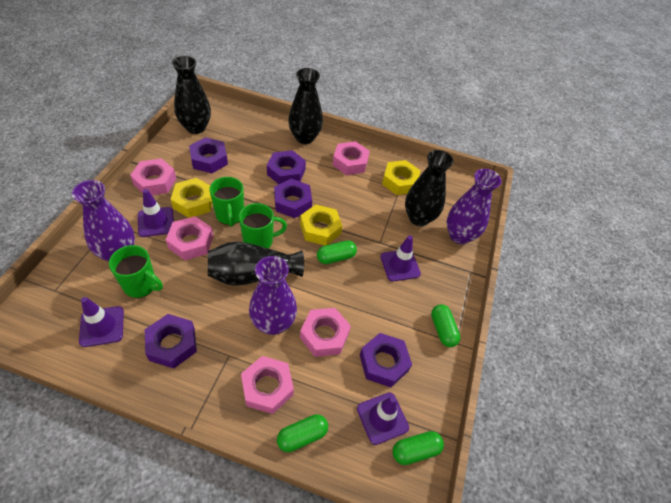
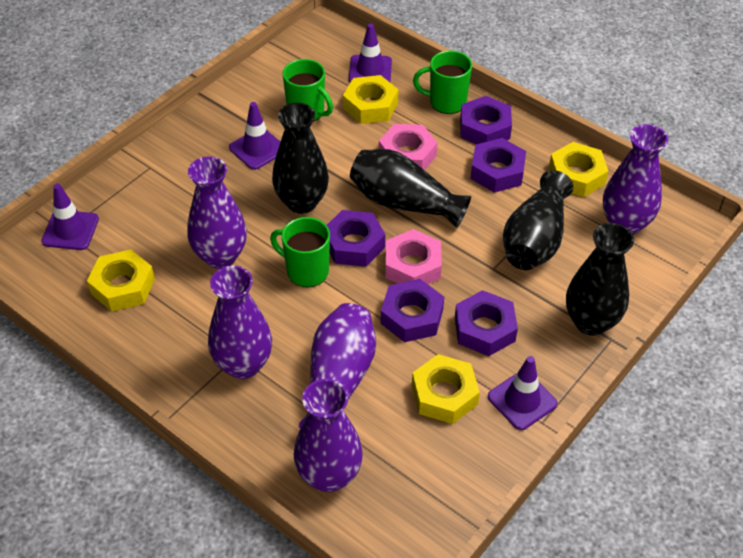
green capsule: [277,414,328,452] [317,240,357,264] [393,431,444,465] [431,304,460,347] = 4 -> none = 0
pink nut: [130,158,176,195] [166,216,213,260] [241,356,294,414] [300,308,351,357] [333,141,370,175] = 5 -> [379,124,437,170] [385,229,442,284] = 2
purple vase: [72,180,135,261] [249,256,297,335] [447,169,502,244] = 3 -> [187,156,247,269] [208,266,272,379] [294,379,363,492] [299,303,376,428] [603,124,668,235] = 5
yellow nut: [171,178,212,218] [300,205,342,246] [382,160,421,195] = 3 -> [87,249,155,312] [343,75,399,124] [412,354,480,424] [549,142,609,197] = 4

